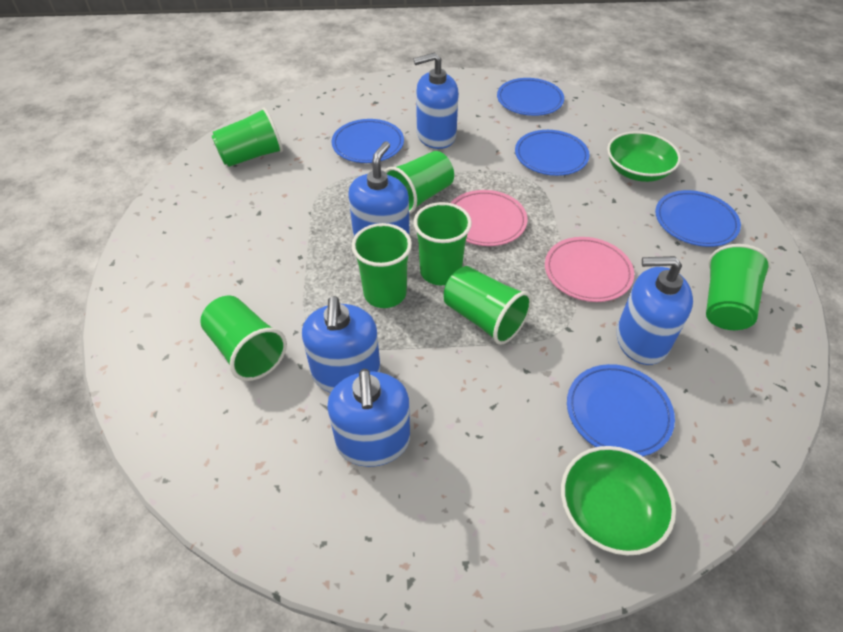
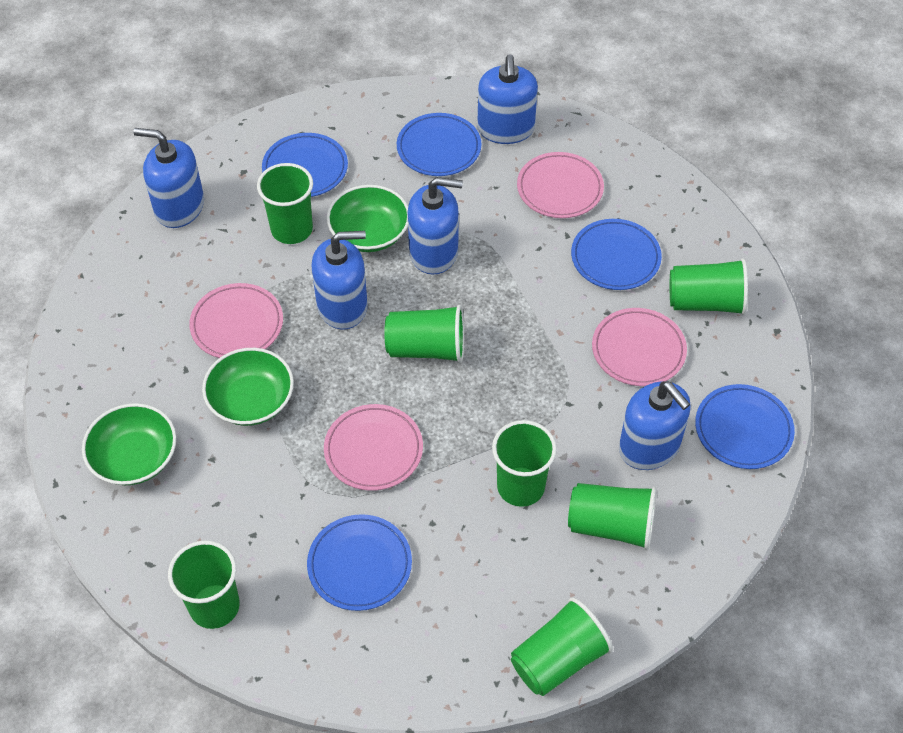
green bowl: [561,446,676,555] [607,131,681,182] = 2 -> [82,403,176,485] [202,348,294,426] [327,185,408,252] = 3
pink plate: [451,190,527,246] [545,237,634,302] = 2 -> [189,283,283,358] [324,404,423,491] [517,152,604,218] [592,308,687,386] = 4

